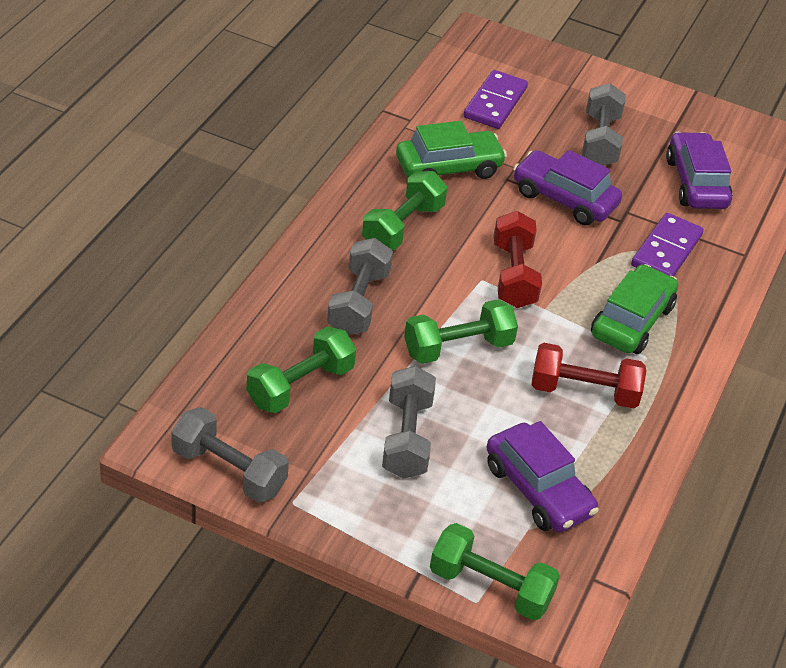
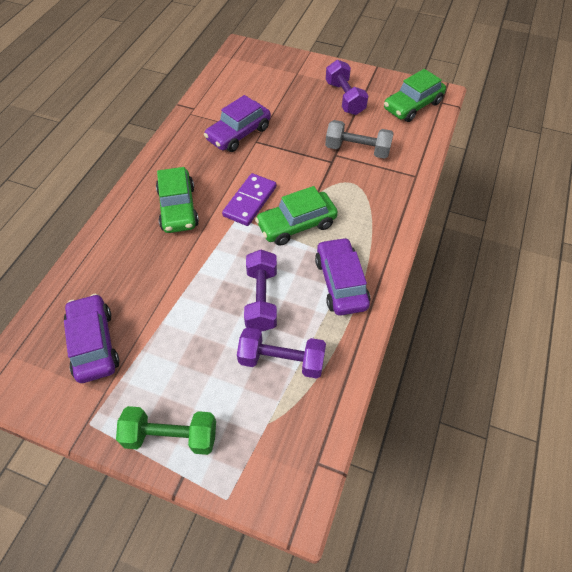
green car: [396,121,507,179] [591,264,678,354] = 2 -> [156,167,199,233] [255,186,338,246] [384,69,446,122] = 3
green dumbbell: [247,326,356,413] [362,171,447,251] [404,299,518,364] [430,523,560,621] = 4 -> [116,406,216,455] = 1
grey dumbbell: [171,407,289,503] [327,238,393,335] [382,366,436,479] [582,83,626,166] = 4 -> [325,120,394,159] = 1
purple domino: [464,70,528,129] [631,213,704,276] = 2 -> [222,173,277,226] = 1
purple dumbbell: none = 0 -> [237,327,326,379] [244,250,277,332] [326,60,368,115] = 3
red dumbbell: [494,211,542,308] [532,343,646,408] = 2 -> none = 0

